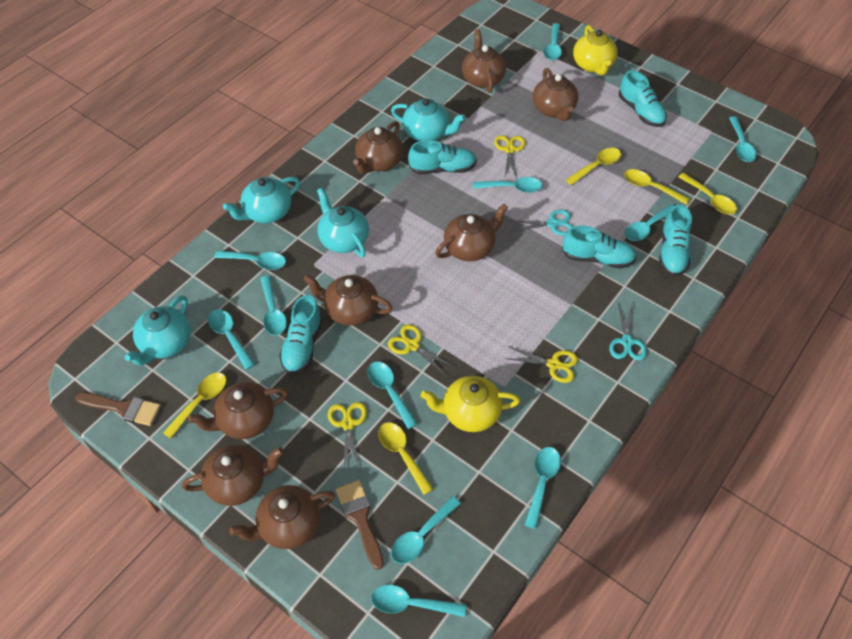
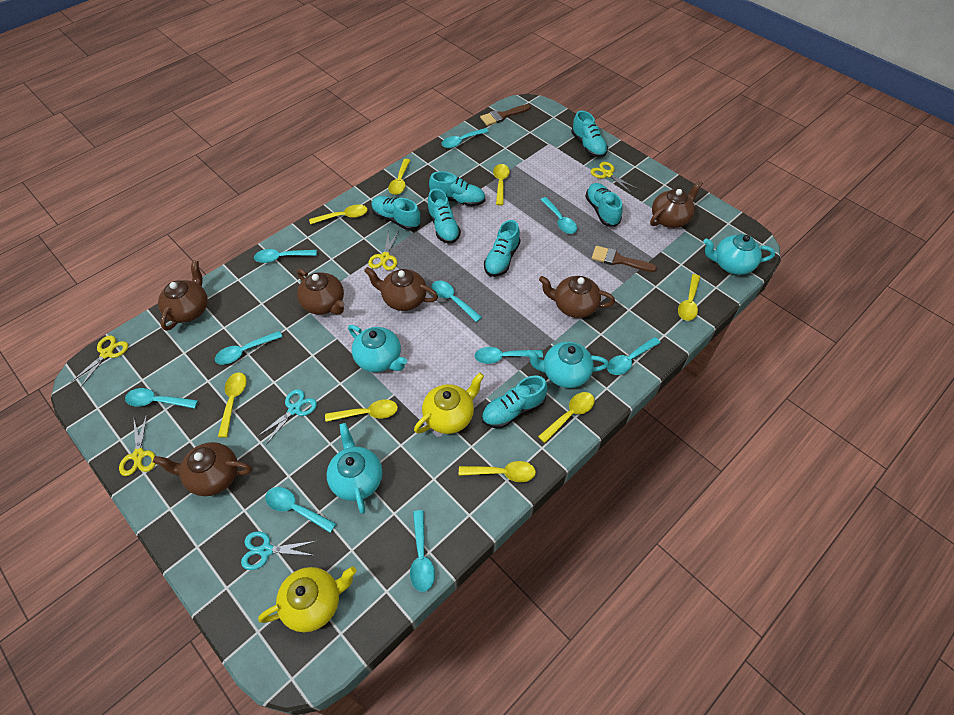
brown teapot: [182,445,284,506] [188,382,288,439] [229,485,335,549] [303,275,392,326] [353,121,403,174] [435,204,508,261] [462,29,506,93] [533,68,578,121] = 8 -> [153,442,252,496] [158,260,208,331] [297,269,344,315] [364,267,438,311] [539,276,615,318] [650,180,703,228] = 6
turquoise shoe: [279,295,323,374] [408,140,477,174] [562,226,637,269] [619,71,667,127] [659,205,692,276] = 5 -> [371,196,421,230] [427,189,461,244] [429,171,485,206] [482,376,547,428] [484,220,520,277] [571,111,608,158] [585,183,623,227] = 7
turquoise spoon: [208,309,255,370] [214,250,286,270] [260,276,287,335] [367,362,417,429] [371,585,466,617] [391,496,461,564] [473,177,543,193] [525,447,561,529] [544,23,562,60] [625,204,676,241] [729,117,757,162] = 11 -> [125,388,198,409] [215,331,282,365] [254,249,317,263] [265,487,336,533] [410,510,435,592] [431,281,482,322] [441,128,489,148] [475,347,543,364] [540,197,577,234] [607,337,660,375] = 10
yellow spoon: [163,373,226,439] [378,422,433,495] [566,148,621,185] [624,169,690,205] [678,173,737,214] = 5 -> [218,372,247,438] [309,205,368,225] [325,399,398,422] [388,159,410,195] [459,461,536,482] [493,164,510,206] [538,392,595,443] [678,274,700,321] = 8

